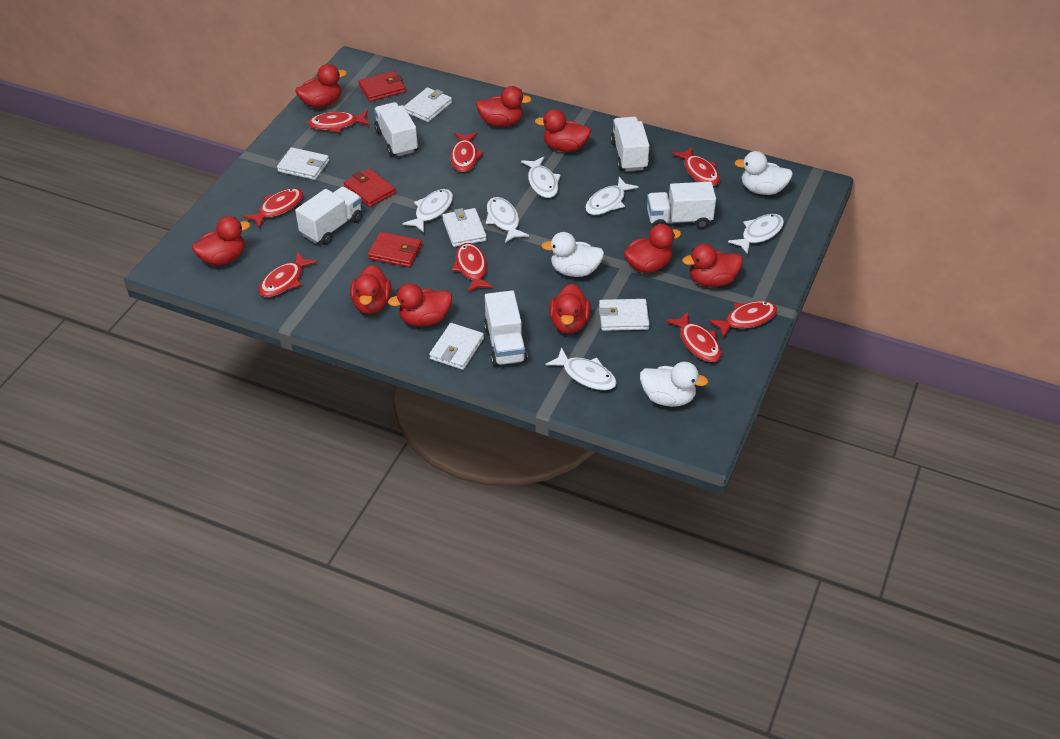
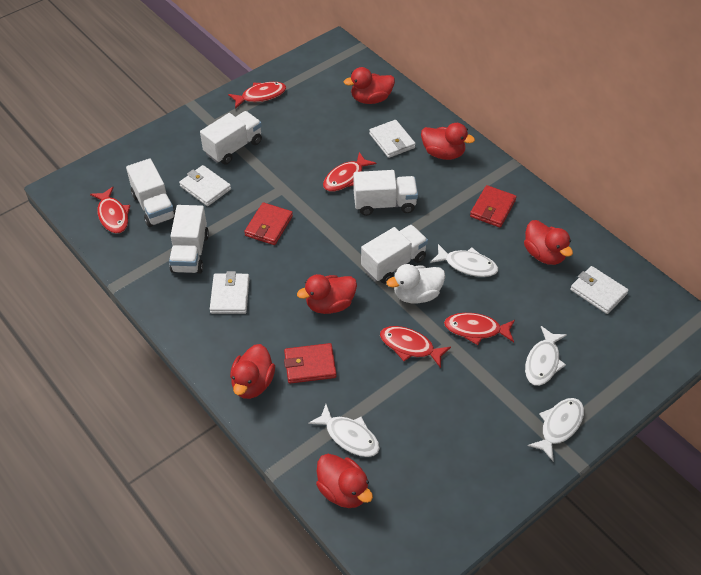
red duck: [192,216,250,266] [295,64,347,108] [350,265,392,314] [388,283,452,327] [476,86,532,127] [535,109,591,152] [549,283,591,334] [624,224,681,273] [682,244,743,287] = 9 -> [230,344,275,399] [297,274,357,314] [316,454,373,508] [344,67,395,104] [421,123,475,160] [524,220,573,265] = 6
red fish: [243,188,303,229] [259,252,317,297] [308,110,370,133] [450,133,484,172] [452,243,493,292] [666,311,722,362] [672,146,720,186] [708,301,777,338] = 8 -> [90,187,130,234] [228,82,286,109] [323,152,376,191] [380,326,451,368] [444,313,515,345] = 5
white duck: [541,232,604,277] [640,362,708,407] [734,151,793,195] = 3 -> [387,264,445,304] = 1
white fish: [403,189,453,233] [486,197,529,243] [521,157,561,198] [546,347,617,390] [585,177,638,215] [728,214,784,254] = 6 -> [308,404,380,457] [430,244,498,277] [525,326,567,386] [528,398,584,461] = 4
white wallet: [277,147,329,180] [404,88,452,122] [429,323,484,370] [442,208,487,247] [599,299,649,331] = 5 -> [179,165,231,206] [210,271,250,314] [369,120,416,158] [570,266,629,314] = 4

